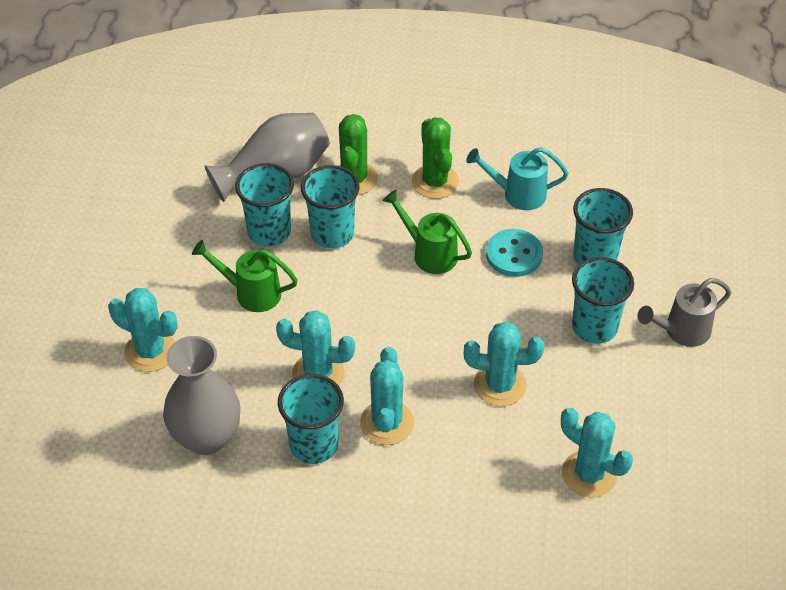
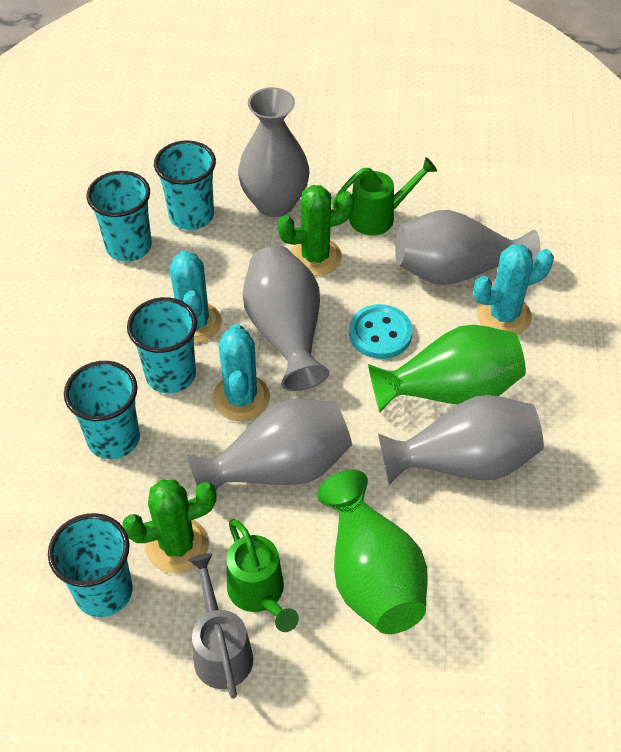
green vase: none = 0 -> [317,470,428,634] [368,325,526,412] = 2
grey vase: [163,336,241,455] [205,113,330,202] = 2 -> [187,399,352,490] [238,87,310,217] [243,246,330,391] [378,395,544,485] [395,210,540,285] = 5
turquoise cactus: [108,288,178,372] [276,310,355,386] [360,347,414,445] [464,322,544,406] [561,408,633,497] = 5 -> [170,251,221,344] [212,324,270,421] [473,244,554,334] = 3
turquoise watering can: [466,147,569,210] = 1 -> none = 0

